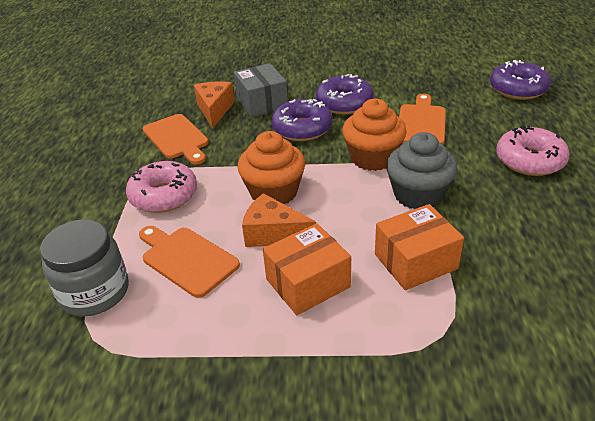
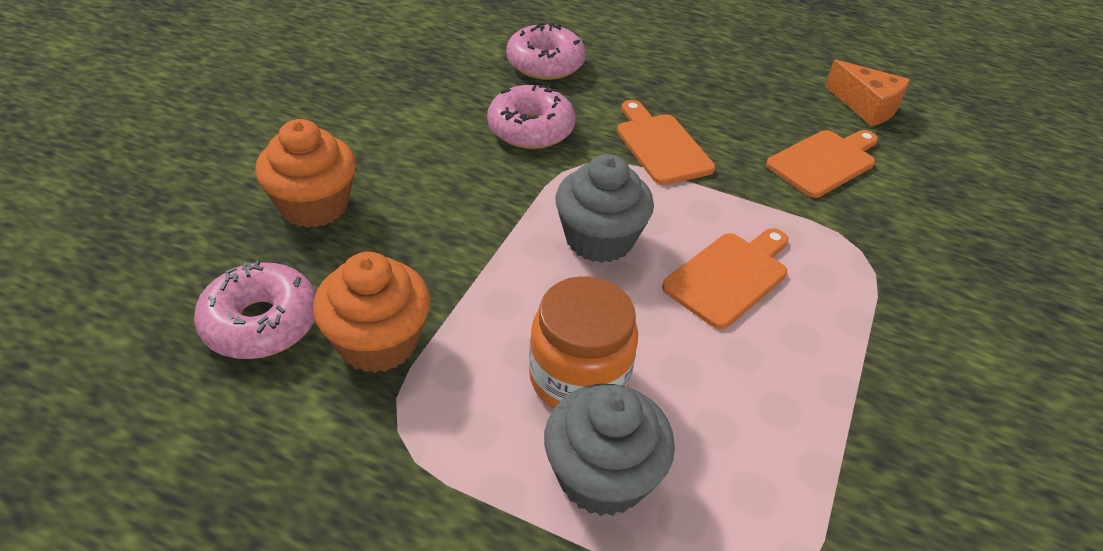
grey box: [234,63,288,117] = 1 -> none = 0
grey cupcake: [386,132,457,209] = 1 -> [544,384,675,516] [556,154,654,263] = 2
grey jar: [40,219,129,317] = 1 -> none = 0
orange box: [263,223,351,315] [375,204,464,290] = 2 -> none = 0
orange cheese: [194,82,235,128] [242,193,316,247] = 2 -> [825,59,910,127] = 1
orange jar: none = 0 -> [529,276,638,408] = 1
pink donut: [126,161,197,213] [496,125,570,176] = 2 -> [194,261,316,359] [487,85,575,149] [506,23,586,80] = 3
purple donut: [271,99,332,141] [316,74,374,115] [490,60,551,100] = 3 -> none = 0

